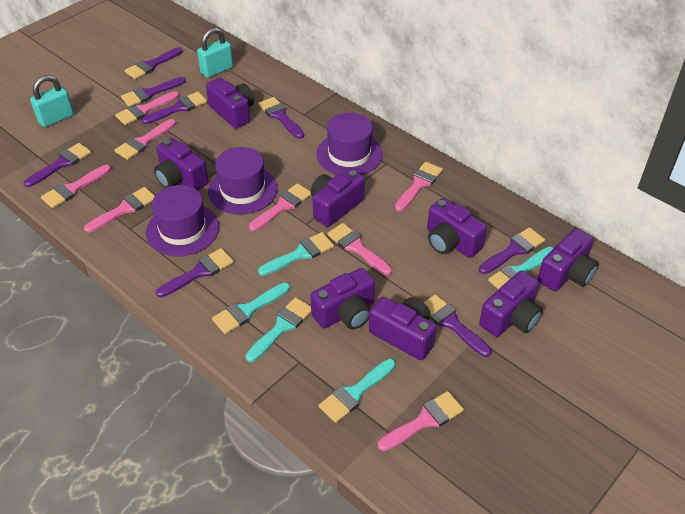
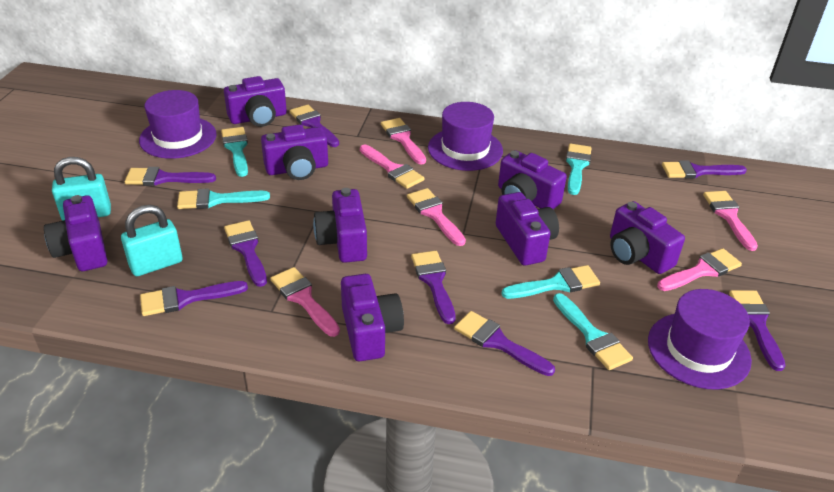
pink brush: [41,165,111,208] [84,187,155,233] [115,91,179,125] [115,119,176,160] [249,183,311,231] [327,223,392,275] [378,391,464,451] [395,162,443,211] = 8 -> [270,267,340,337] [360,145,424,189] [381,118,426,165] [407,188,466,246] [657,248,742,291] [703,191,758,251] = 6

